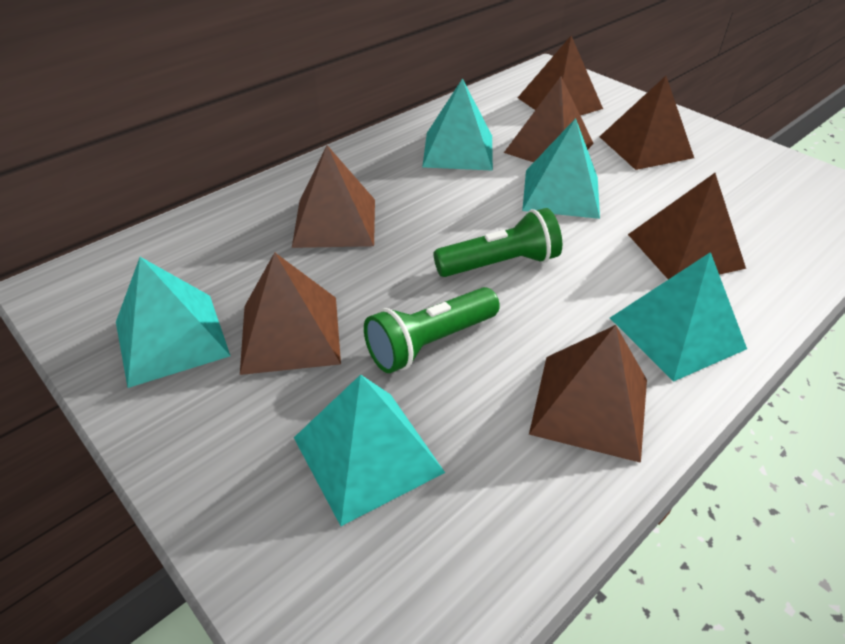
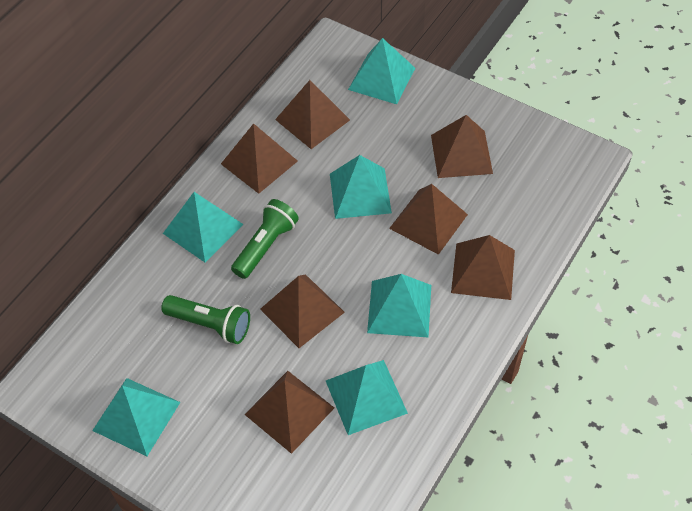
turquoise pyramid: [116,257,230,388] [294,374,445,526] [422,78,493,171] [522,118,600,219] [610,252,747,382] = 5 -> [92,378,180,456] [163,192,243,262] [326,360,408,435] [330,155,392,219] [348,38,415,104] [367,274,431,337] = 6

